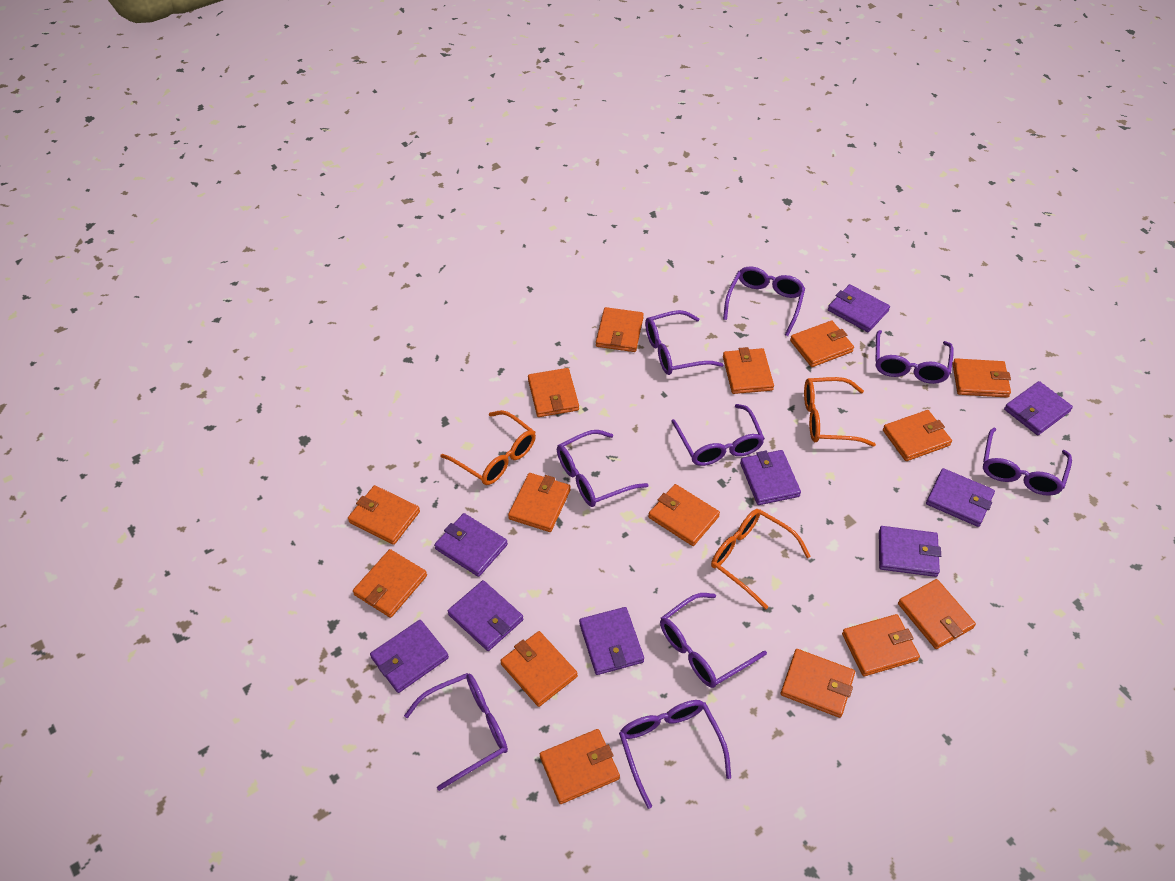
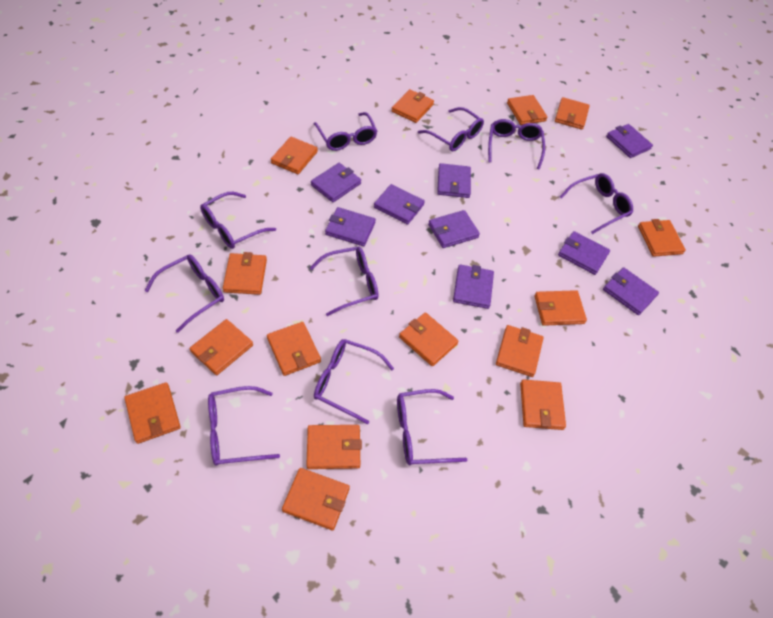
orange glasses: [440,410,536,485] [711,509,811,610] [804,377,876,447] = 3 -> none = 0
purple glasses: [404,673,508,791] [557,430,648,507] [619,700,731,809] [645,310,724,375] [660,593,767,688] [671,404,765,466] [723,266,805,336] [876,330,954,384] [983,428,1072,496] = 9 -> [145,254,224,333] [200,192,276,249] [208,386,280,466] [310,246,378,316] [314,112,377,151] [314,339,394,425] [397,389,467,465] [418,107,484,152] [488,119,545,170] [560,173,633,234] = 10

